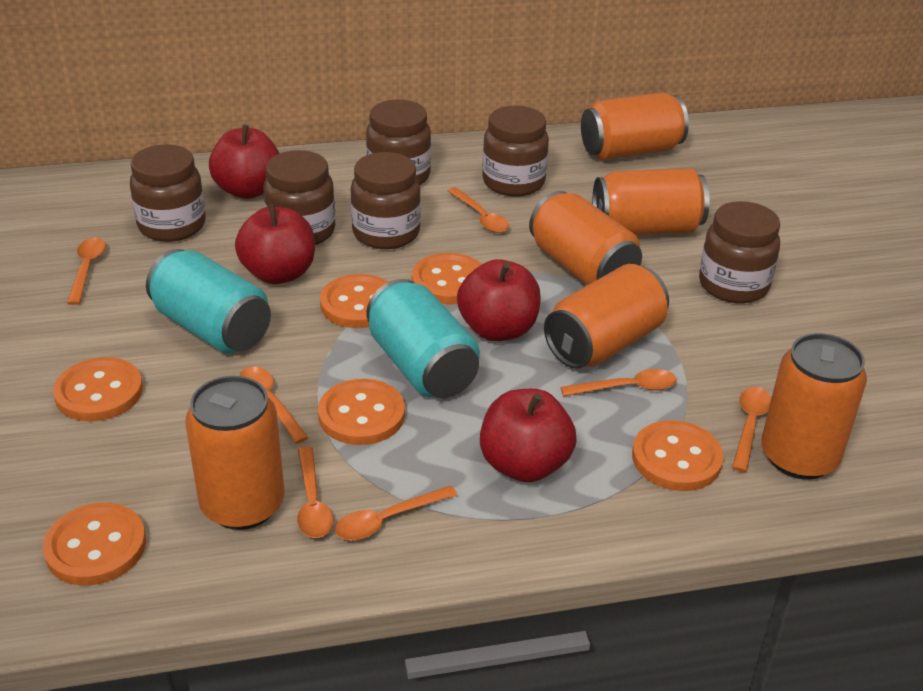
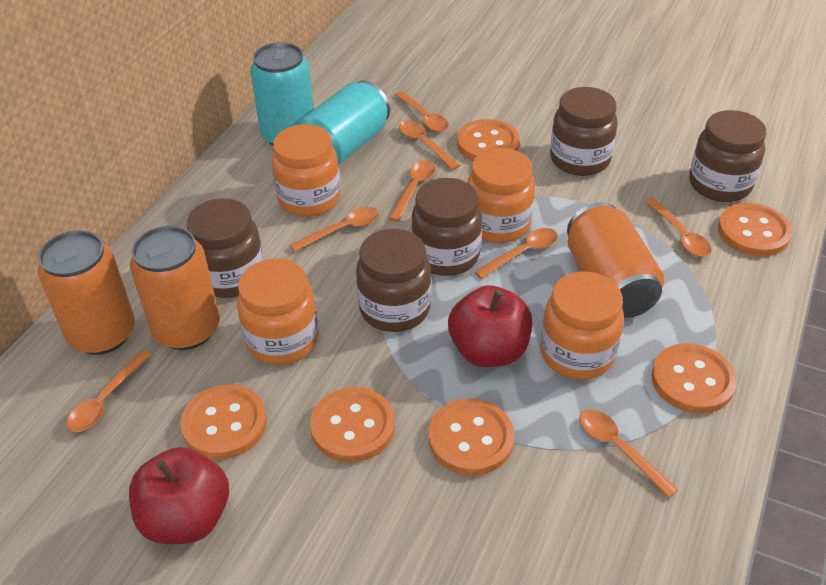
brown jar: [130,145,206,242] [263,150,335,245] [350,152,421,249] [366,99,431,185] [482,106,549,197] [699,201,780,304] = 6 -> [186,198,264,298] [356,229,431,332] [411,178,482,276] [550,87,618,176] [689,110,766,202] = 5
orange can: [185,376,285,530] [529,191,642,285] [544,264,669,369] [581,92,689,160] [593,168,710,235] [761,333,867,479] = 6 -> [38,230,135,355] [130,226,220,350] [567,202,664,318] = 3
orange jar: none = 0 -> [237,259,319,365] [272,124,340,217] [467,148,535,243] [540,271,624,379] = 4
orange spoon: [67,238,106,305] [239,366,308,444] [297,447,333,538] [335,485,457,540] [448,187,509,233] [561,369,677,396] [732,387,771,472] = 7 -> [66,350,151,432] [290,207,379,252] [389,160,435,222] [395,91,449,132] [399,120,460,170] [474,228,558,279] [579,409,678,498] [645,198,712,257] = 8
red apple: [209,125,280,199] [235,204,315,284] [457,259,541,341] [480,389,577,482] = 4 -> [129,447,229,544] [448,285,532,367] = 2

